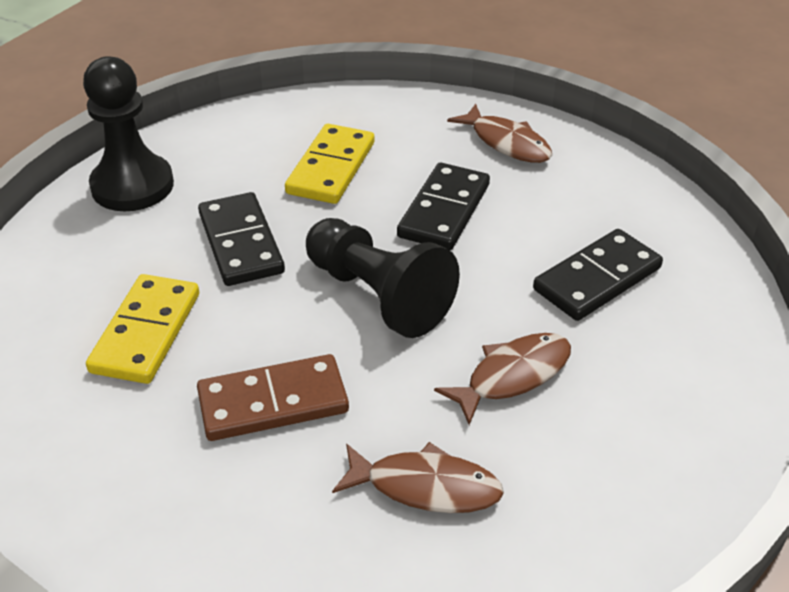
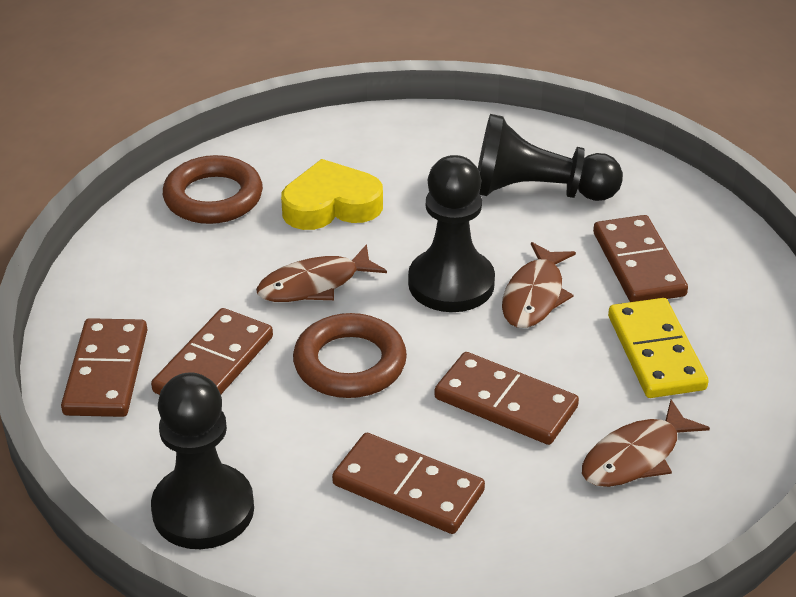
black domino: [198,192,285,286] [397,163,490,251] [533,229,663,321] = 3 -> none = 0
black pawn: [83,56,174,211] [306,218,460,338] = 2 -> [151,372,254,549] [408,155,495,312] [478,114,623,201] = 3
brown domino: [197,354,349,441] = 1 -> [61,318,147,417] [151,308,273,395] [332,433,485,534] [434,352,579,445] [593,215,688,302] = 5
brown ring: none = 0 -> [163,155,263,224] [293,313,407,398] = 2
yellow domino: [86,274,199,384] [285,124,374,204] = 2 -> [608,298,709,398] = 1
yellow heart: none = 0 -> [281,159,383,230] = 1

